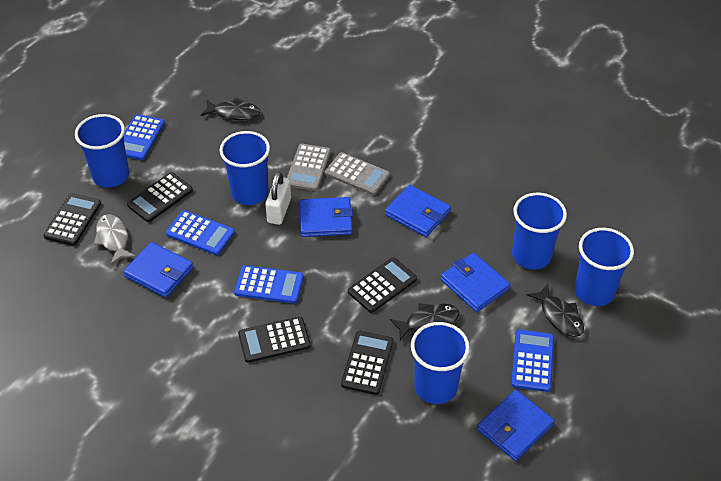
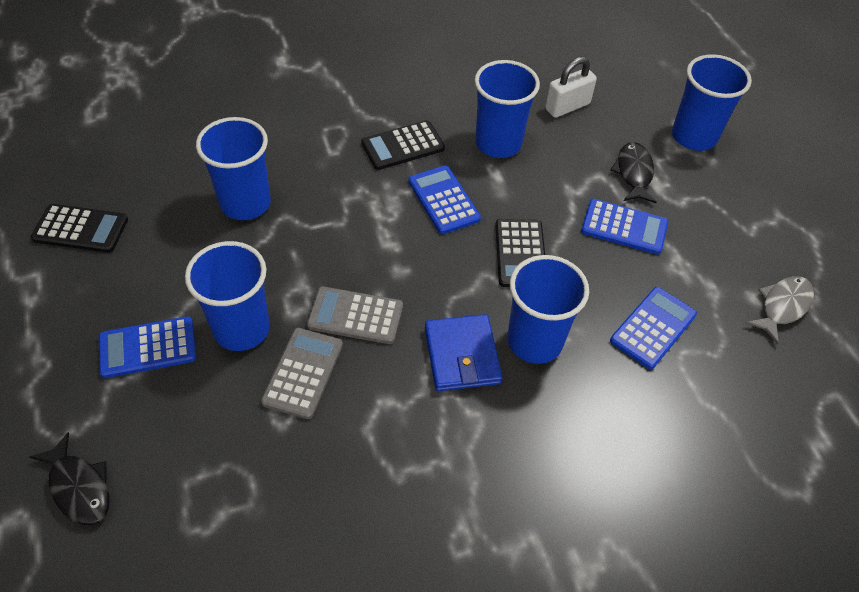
black calculator: [43,193,101,246] [127,172,193,222] [238,317,311,363] [341,331,393,395] [348,257,417,313] = 5 -> [31,204,128,253] [361,120,445,170] [495,219,545,287] = 3
black fish: [201,98,260,120] [390,303,459,341] [527,284,584,337] = 3 -> [30,432,109,525] [610,142,656,203] = 2
blue wallet: [123,242,193,298] [299,197,353,237] [385,185,451,237] [441,253,510,312] [477,390,554,461] = 5 -> [425,314,503,391] = 1

